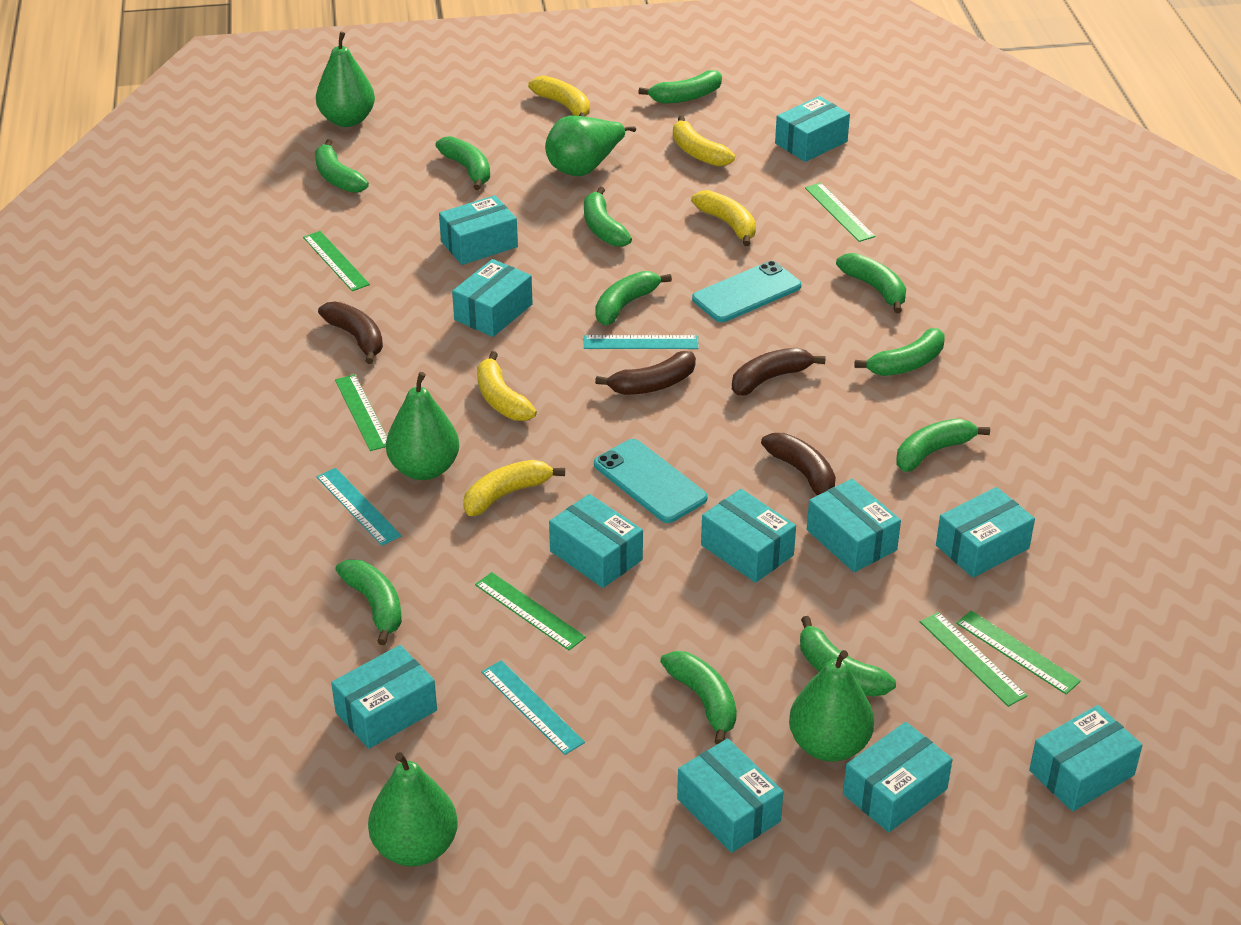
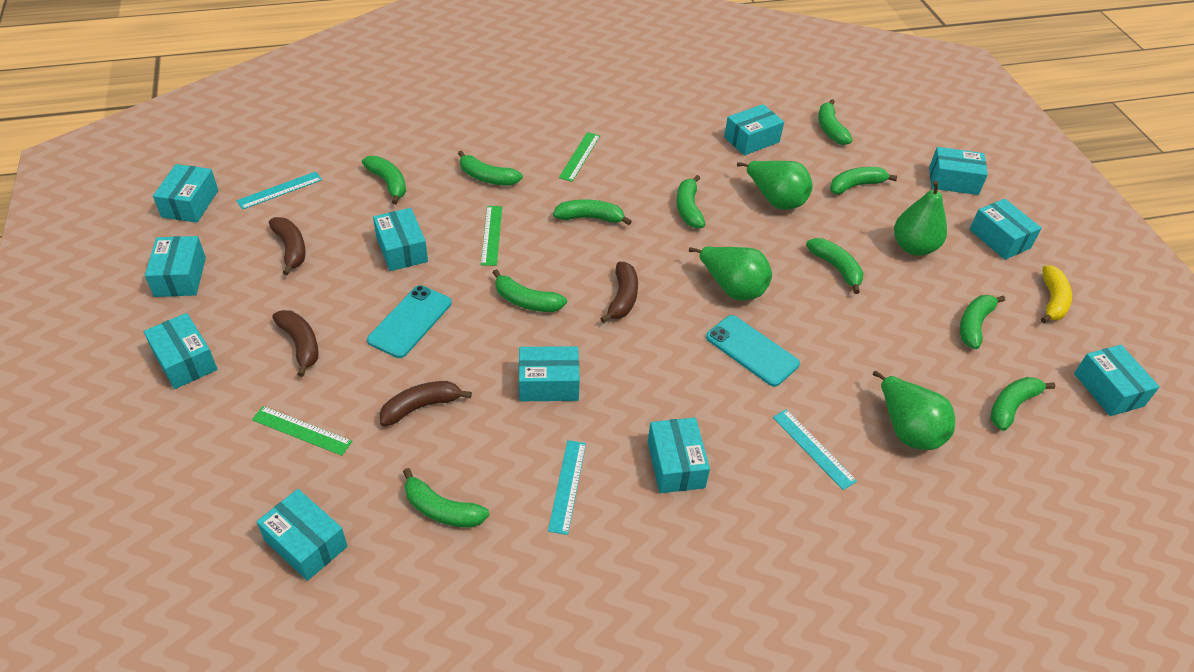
green pear: [316,32,375,127] [368,752,458,866] [386,372,459,480] [545,116,636,176] [789,650,874,762] = 5 -> [689,246,772,301] [737,161,813,210] [873,371,955,450] [894,181,947,256] = 4
green ruler: [303,231,370,291] [335,374,387,451] [475,572,586,650] [805,183,875,242] [920,612,1027,707] [956,611,1081,694] = 6 -> [252,406,352,456] [481,206,502,266] [559,132,600,182] = 3
yellow banana: [463,460,565,516] [477,351,537,421] [528,76,590,117] [673,116,735,167] [691,190,756,246] = 5 -> [1041,265,1072,323] = 1

